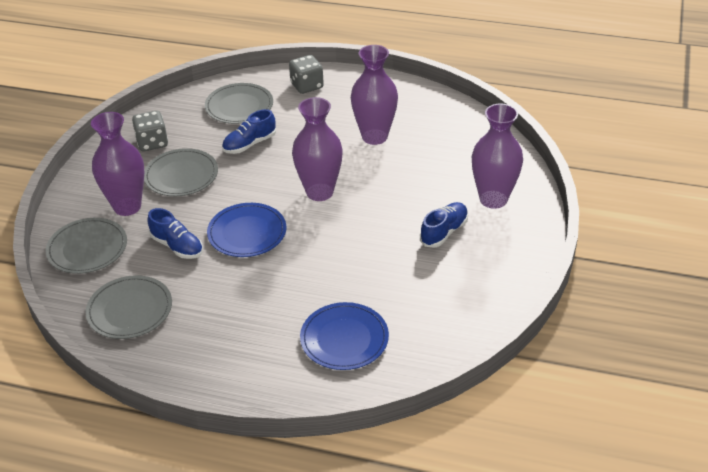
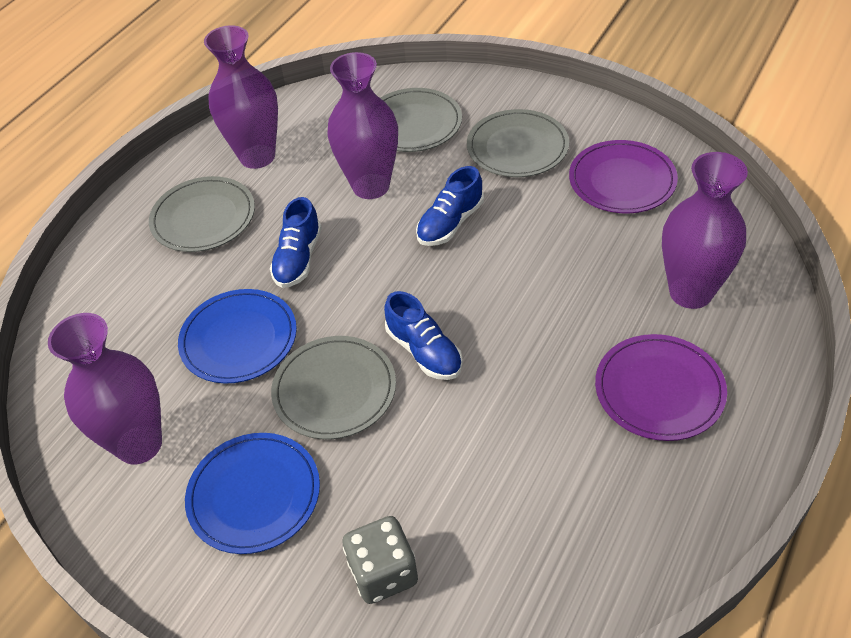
grey dice: [132,111,168,151] [289,55,324,94] = 2 -> [342,516,418,604] = 1
purple plate: none = 0 -> [569,140,678,213] [595,334,727,441] = 2

